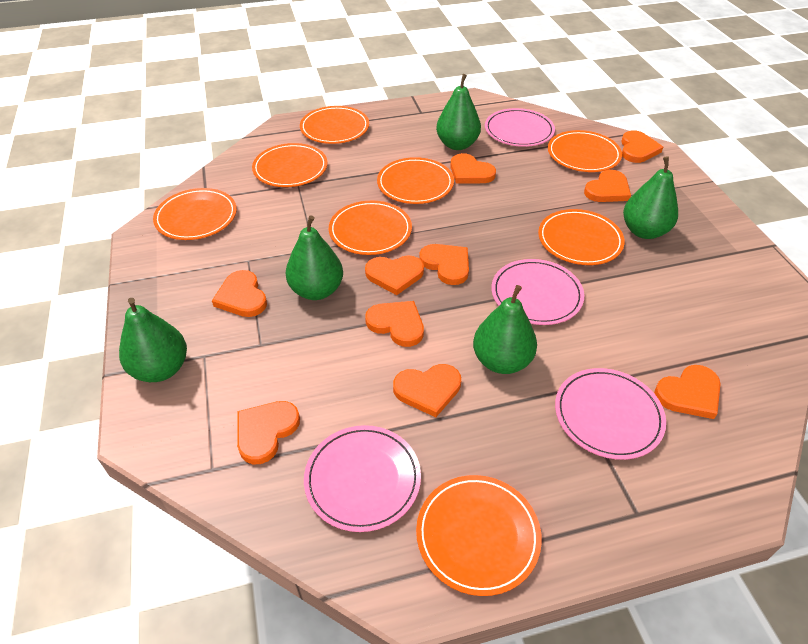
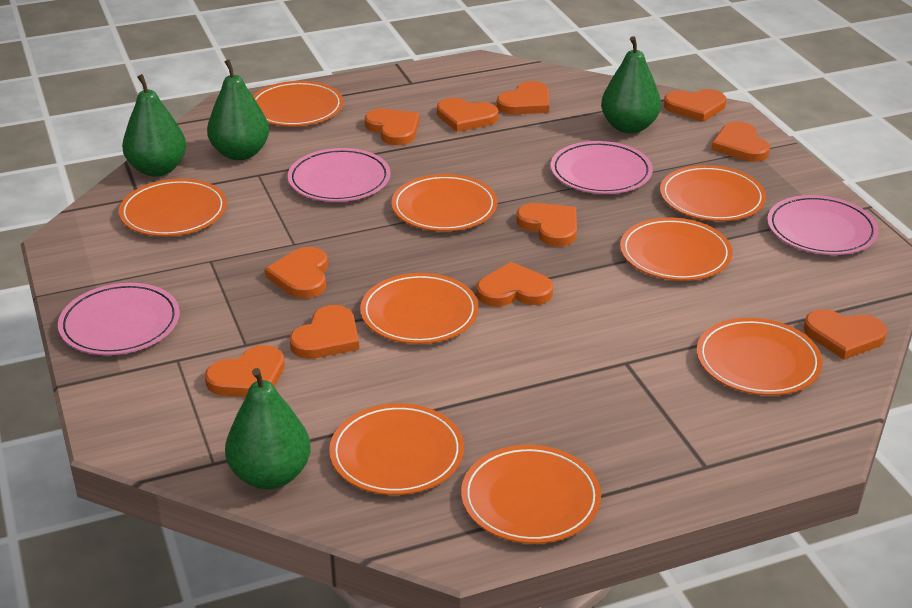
green pear: [119,298,187,382] [286,215,343,300] [436,74,481,150] [473,285,537,374] [623,156,678,239] = 5 -> [122,74,186,177] [207,59,269,160] [225,368,311,489] [601,36,661,133] = 4
orange heart: [212,270,267,317] [237,401,300,464] [365,255,424,295] [365,301,424,347] [393,364,461,417] [419,244,469,285] [450,153,496,184] [584,170,631,202] [621,131,663,163] [654,365,721,419] = 10 -> [205,345,285,397] [265,247,328,299] [290,305,359,359] [365,109,419,145] [437,98,499,132] [476,262,553,307] [497,81,549,115] [516,203,577,246] [664,89,726,122] [711,122,770,162] [804,309,887,360] = 11
orange plate: [153,188,237,240] [252,143,327,187] [300,106,369,144] [329,201,412,255] [377,157,454,204] [416,475,542,596] [538,209,625,265] [548,130,622,172] = 8 -> [119,179,227,236] [253,81,343,127] [329,403,464,495] [360,273,479,344] [391,174,497,231] [461,445,601,544] [620,218,732,281] [660,165,766,221] [697,318,823,396] = 9

